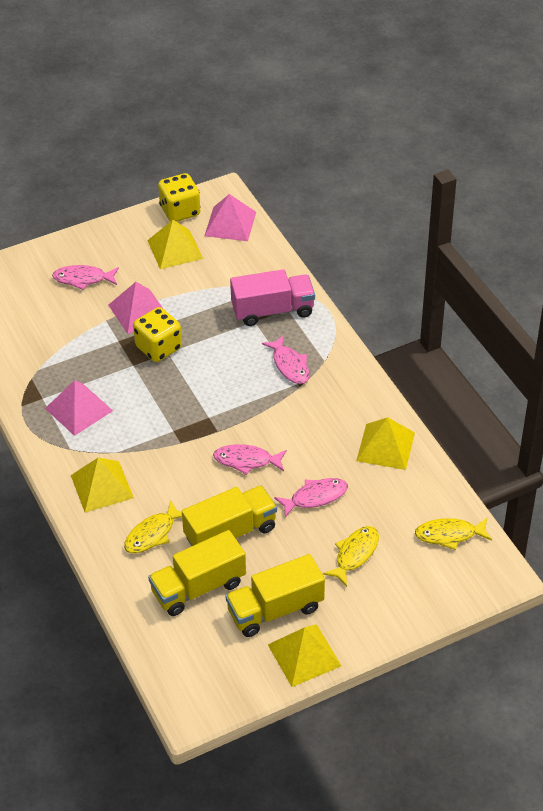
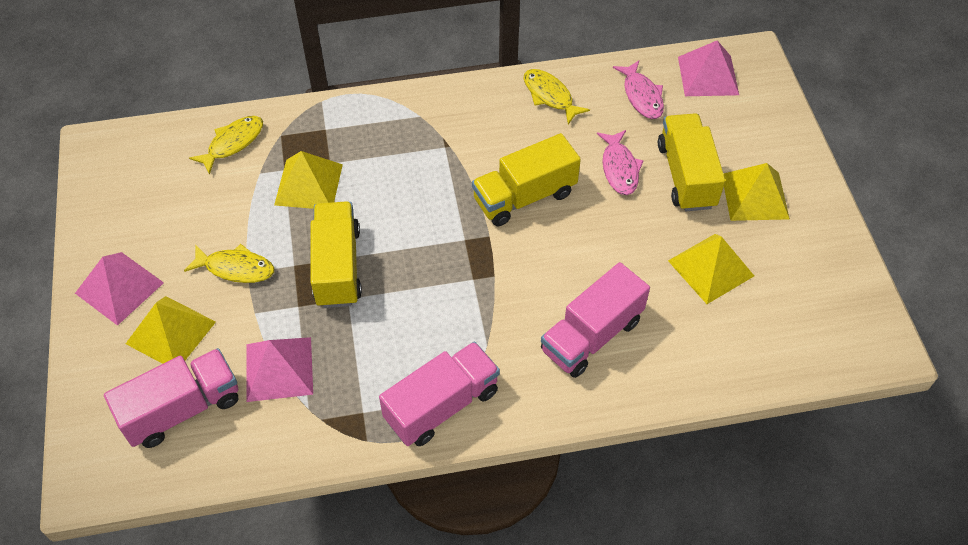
pink fish: [52,265,119,290] [213,444,287,475] [262,335,310,384] [274,478,348,518] = 4 -> [597,130,644,195] [613,61,664,119] = 2
pink truck: [230,269,315,326] = 1 -> [104,348,238,448] [379,342,500,446] [541,262,650,378] = 3
yellow dice: [133,307,182,362] [158,173,201,222] = 2 -> none = 0

